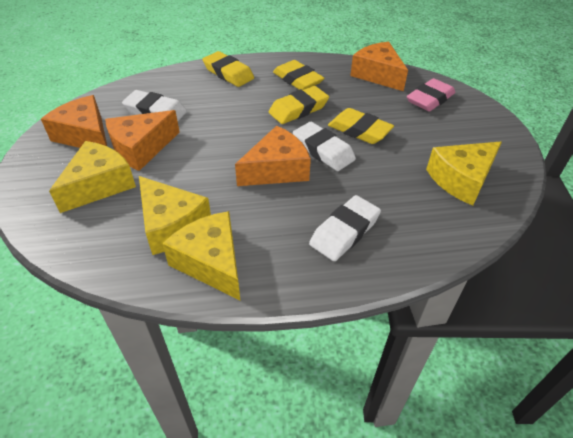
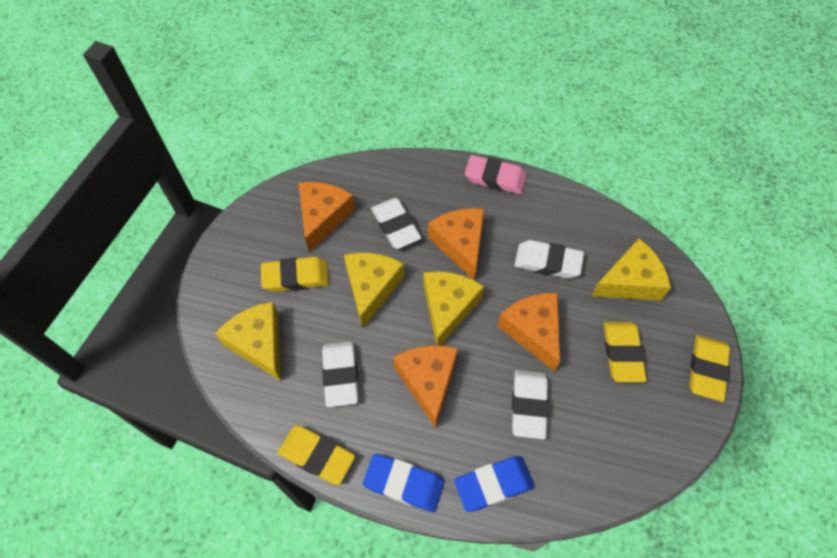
blue eraser: none = 0 -> [363,454,444,512] [454,456,535,512] = 2
white eraser: [122,90,187,121] [293,122,356,171] [309,195,381,261] = 3 -> [322,342,359,407] [371,198,421,249] [512,370,549,439] [515,240,584,278] = 4

